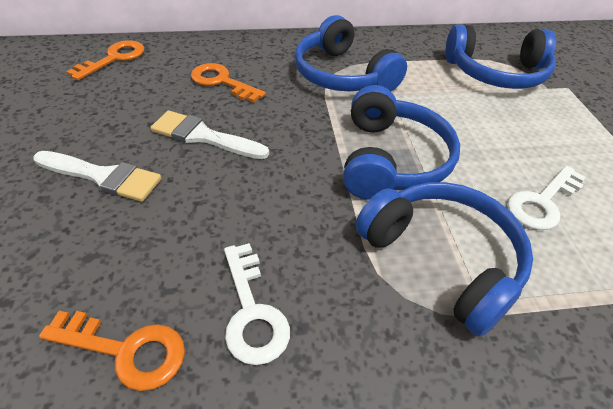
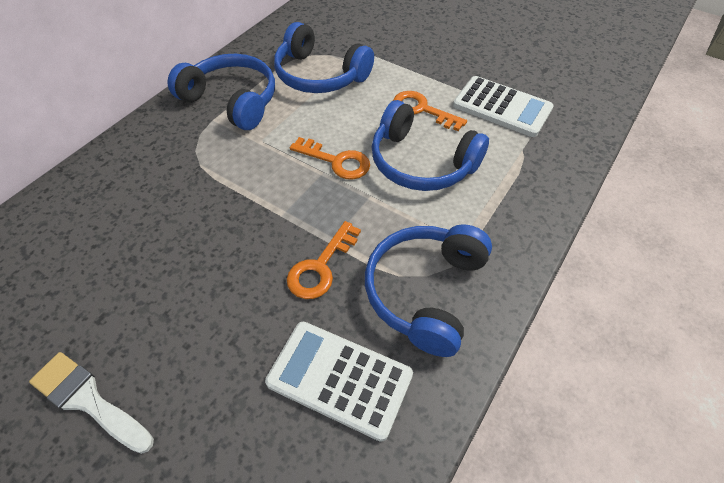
white brush: [33,151,161,202] [150,111,269,159] = 2 -> [29,352,154,454] = 1
white calculator: none = 0 -> [265,322,413,442] [453,76,554,137] = 2
white key: [224,243,290,365] [507,166,586,230] = 2 -> none = 0

